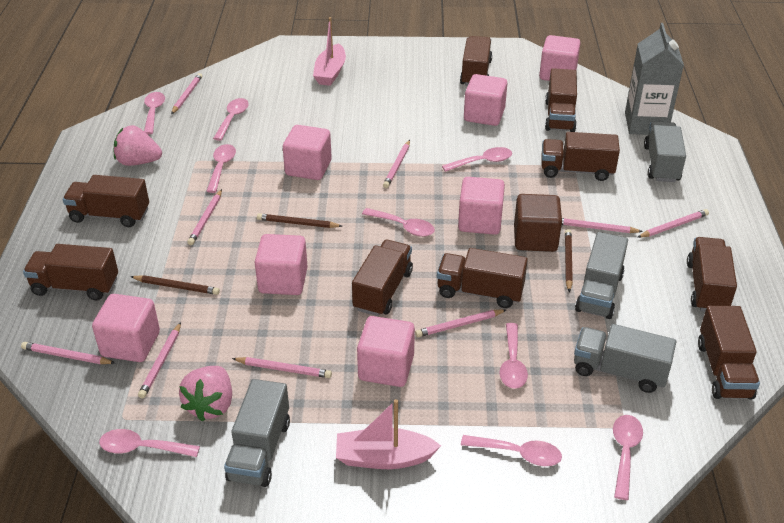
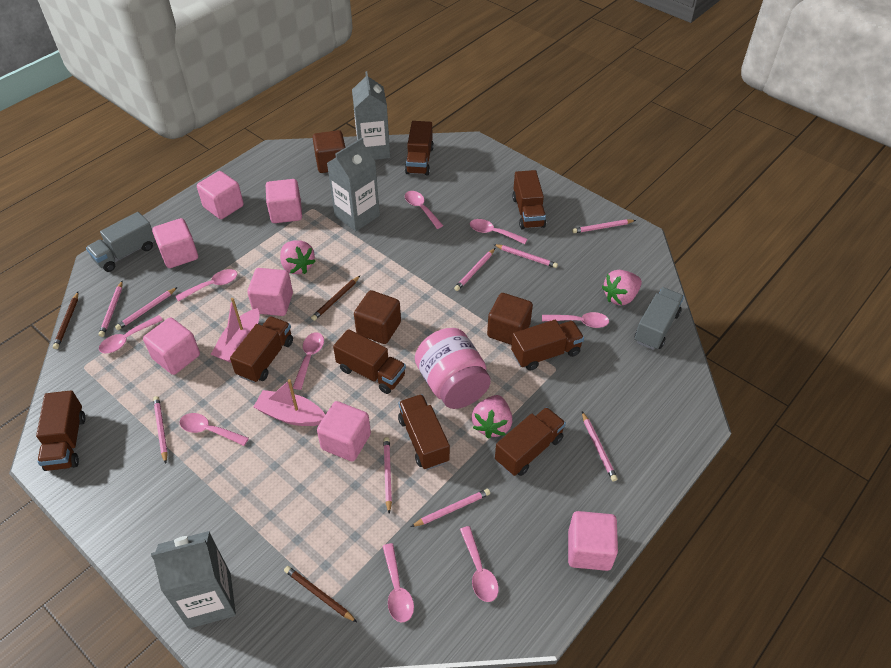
brown cube: [514,194,562,252] = 1 -> [312,130,345,173] [354,290,401,344] [487,293,533,345] = 3
brown truck: [23,244,118,300] [63,175,149,227] [352,240,413,316] [437,248,528,308] [460,36,493,86] [541,132,620,181] [545,68,577,132] [687,237,737,311] [698,306,760,399] = 9 -> [36,390,85,471] [230,316,293,383] [333,329,406,394] [398,394,450,470] [405,121,434,176] [495,407,566,476] [511,320,584,371] [512,170,546,229] = 8
grey carton: [625,23,684,135] = 1 -> [151,531,236,629] [327,138,380,231] [352,71,390,160] = 3
grey truck: [224,379,290,487] [574,324,676,393] [575,232,628,319] [644,121,686,182] = 4 -> [86,212,155,272] [635,287,684,350] = 2
pink jar: none = 0 -> [415,328,491,409] = 1
pink strawberry: [114,125,162,166] [179,366,232,421] = 2 -> [280,240,316,274] [472,395,512,439] [602,270,642,305] = 3

